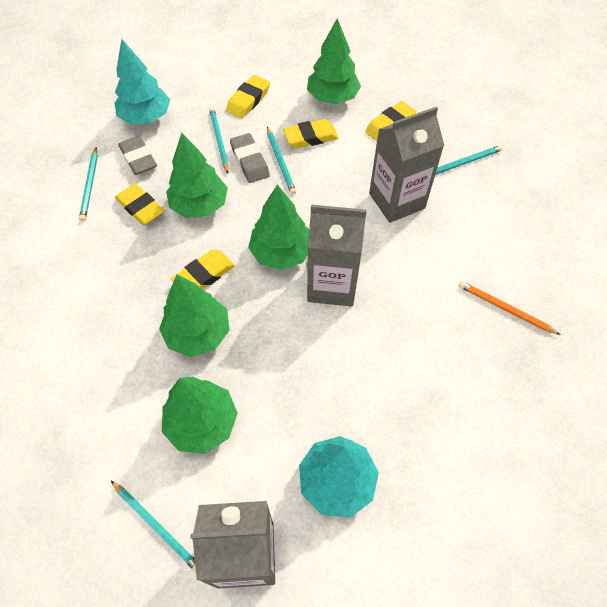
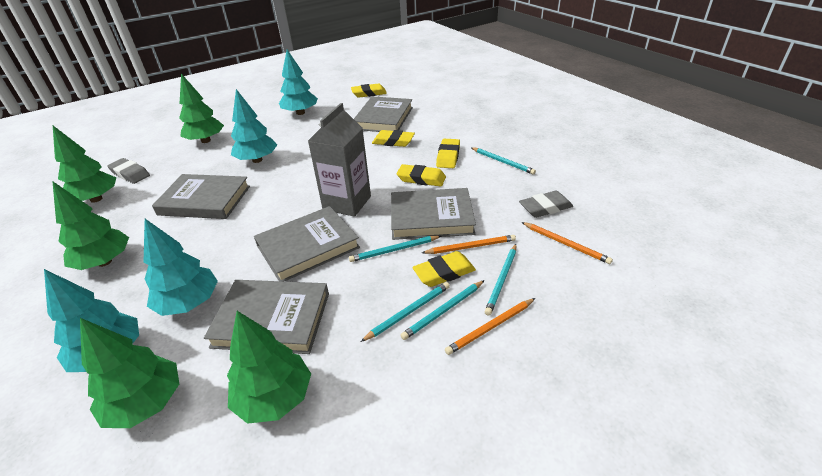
grey book: none = 0 -> [152,174,250,219] [204,280,329,354] [254,206,360,282] [354,96,413,132] [391,188,476,240] = 5
grey carton: [191,501,275,589] [307,205,367,307] [369,106,444,223] = 3 -> [308,103,371,217] = 1
orange pencil: [459,281,561,335] = 1 -> [422,235,516,254] [445,298,535,355] [522,222,613,264] = 3
turquoise tree: [115,39,170,124] [299,436,379,518] = 2 -> [44,269,139,372] [144,219,218,316] [231,89,277,163] [279,49,318,115] = 4

